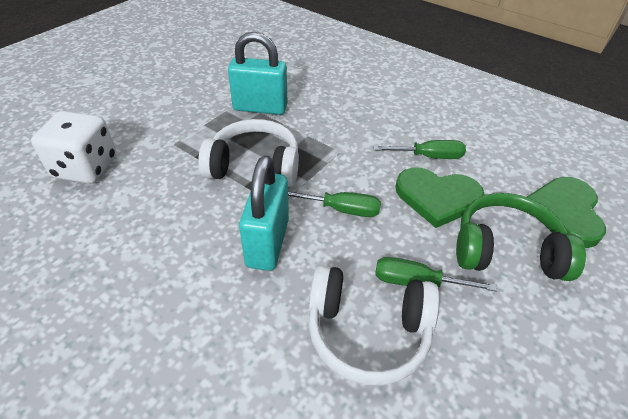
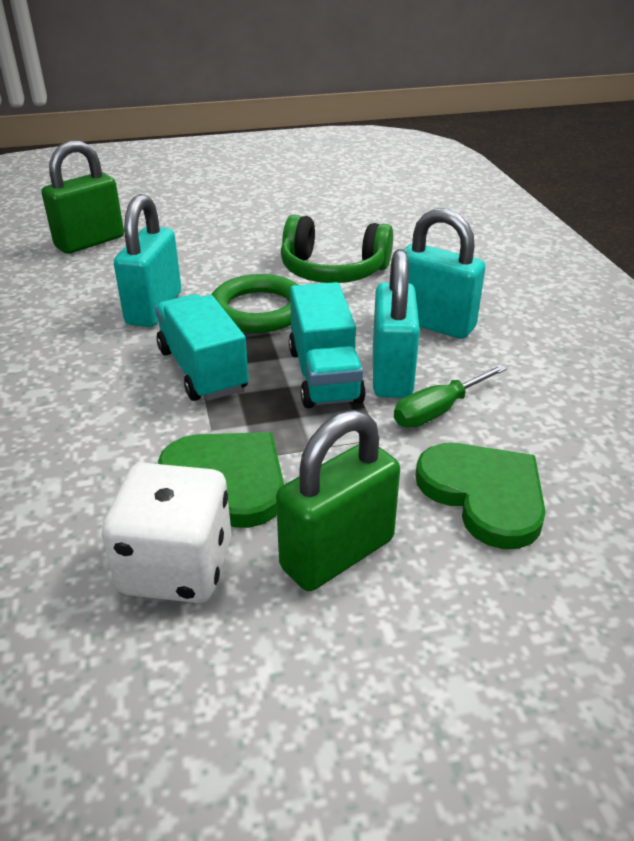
green padlock: none = 0 -> [41,140,124,254] [276,410,400,591] = 2
green ring: none = 0 -> [211,274,298,333] = 1
green screwdriver: [288,192,381,217] [373,140,466,159] [375,257,497,292] = 3 -> [394,365,507,428] = 1
turquoise padlock: [228,32,287,115] [239,156,289,271] = 2 -> [114,194,181,327] [373,249,420,398] [403,208,486,339] = 3
turquoise truck: none = 0 -> [155,294,249,401] [289,282,366,408] = 2
white headphones: [198,119,299,187] [308,265,440,386] = 2 -> none = 0

